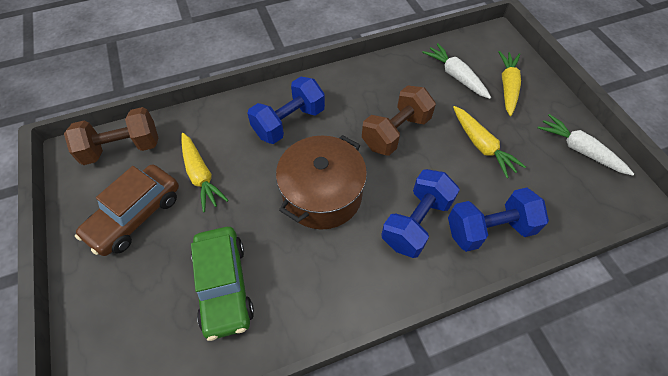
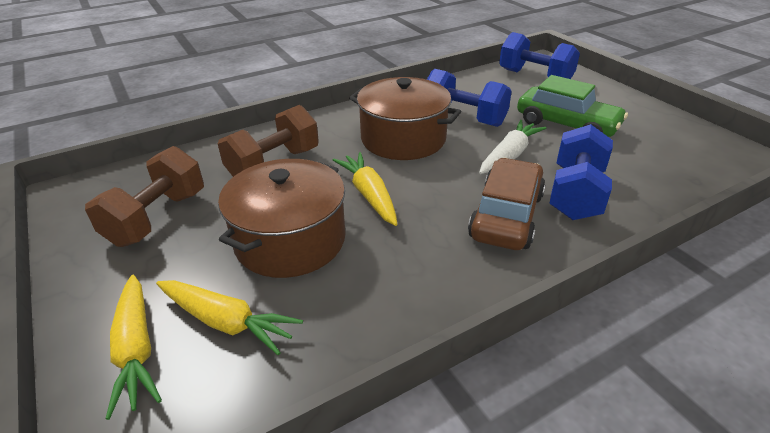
brown pot: [276,135,367,230] = 1 -> [218,159,346,278] [349,77,461,160] = 2
white carrot: [422,43,491,99] [538,114,634,176] = 2 -> [479,120,546,174] = 1

